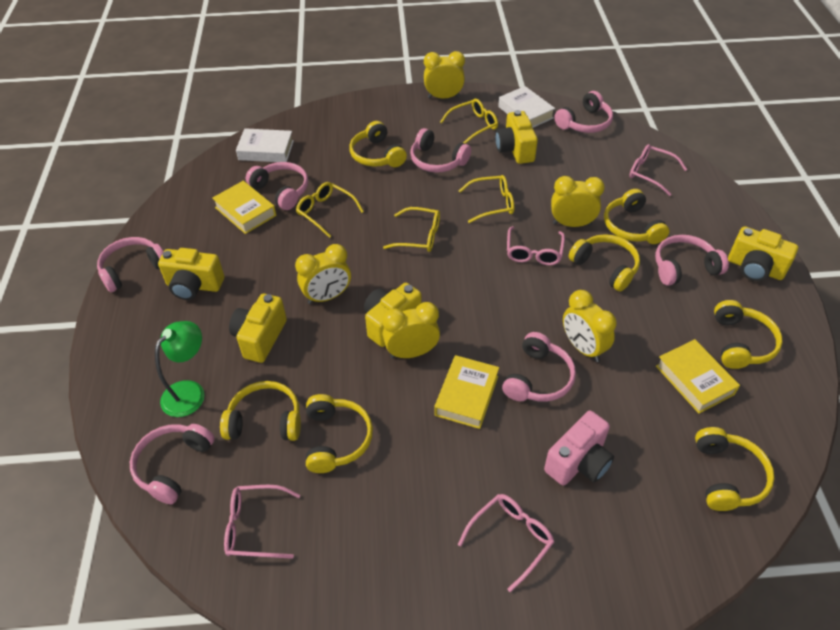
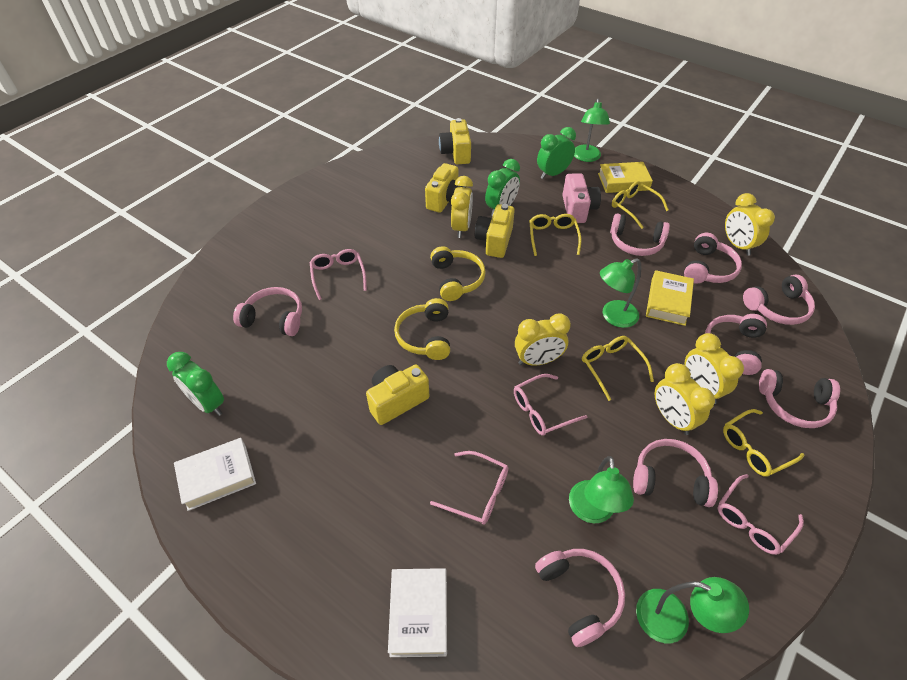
green clock: none = 0 -> [167,352,224,416] [485,159,520,216] [537,127,576,179] = 3
green lamp: [155,321,205,417] = 1 -> [569,456,634,523] [574,99,610,162] [600,258,641,328] [636,577,749,643] = 4
pink headphones: [97,237,164,292] [130,424,215,504] [246,162,308,210] [410,128,471,173] [502,332,576,402] [554,91,613,133] [655,235,729,286] = 7 -> [233,287,302,336] [535,549,625,647] [610,214,670,256] [633,439,718,507] [684,233,742,284] [705,314,767,375] [743,274,815,325] [759,369,840,428] = 8
yellow book: [212,181,276,234] [434,355,499,429] [656,339,740,414] = 3 -> [598,162,653,193] [646,270,694,326] = 2
yellow camera: [158,248,224,300] [229,294,287,363] [364,283,422,347] [495,110,538,164] [728,226,798,281] = 5 -> [366,364,430,425] [425,163,466,213] [439,118,471,164] [475,204,515,258] = 4
yellow headphones: [220,381,301,441] [306,394,373,473] [349,121,407,167] [568,234,640,291] [604,189,669,244] [695,427,775,511] [714,300,783,369] = 7 -> [394,298,450,360] [430,246,486,301] = 2

